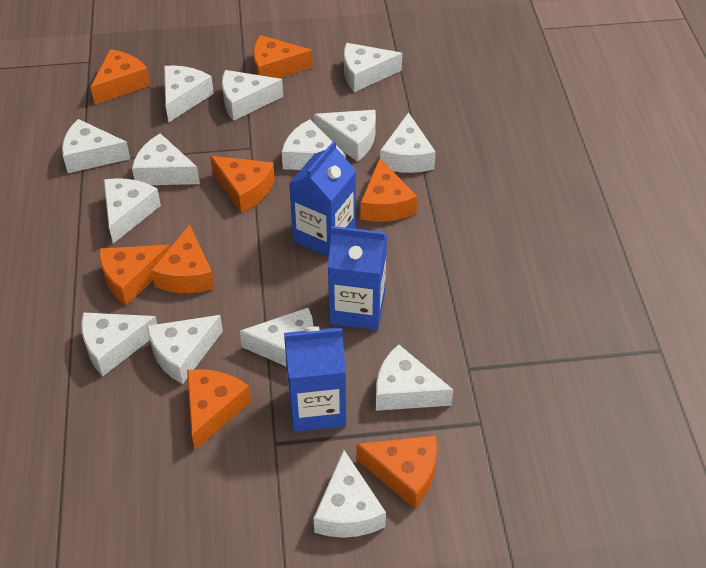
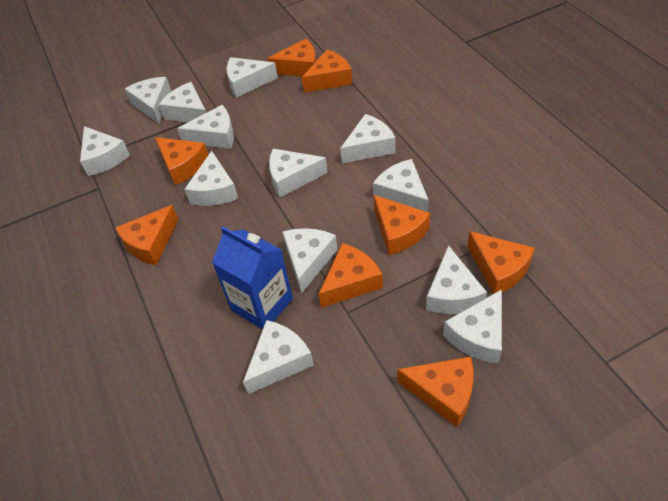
blue carton: [284,326,346,432] [289,141,356,257] [328,226,387,330] = 3 -> [212,226,293,330] = 1
white cheese: [62,119,130,173] [81,312,157,376] [103,178,161,244] [132,133,200,185] [147,315,223,384] [164,66,214,122] [222,70,283,121] [240,308,314,366] [282,119,346,170] [314,110,376,162] [314,450,386,538] [344,43,403,92] [376,344,453,411] [380,112,436,173] = 14 -> [80,126,130,176] [125,77,171,124] [159,82,206,122] [177,105,234,149] [184,151,238,206] [226,57,278,98] [243,320,314,394] [269,149,328,198] [282,228,338,294] [340,114,395,164] [373,159,429,212] [426,245,487,314] [443,289,502,364] = 13

